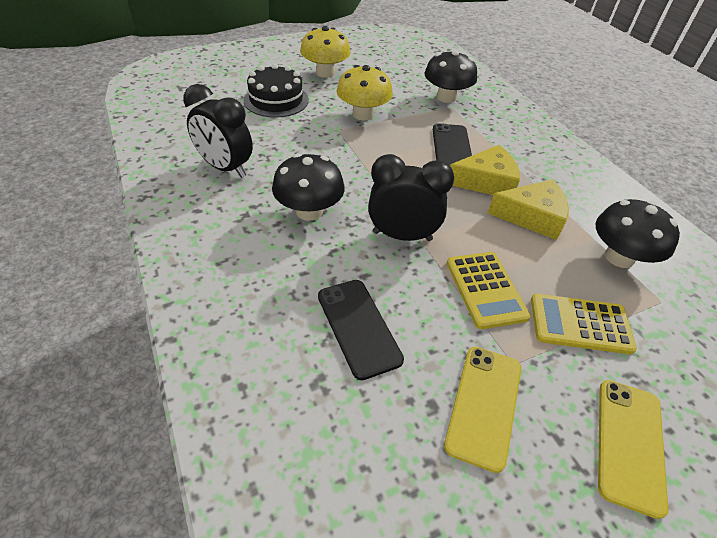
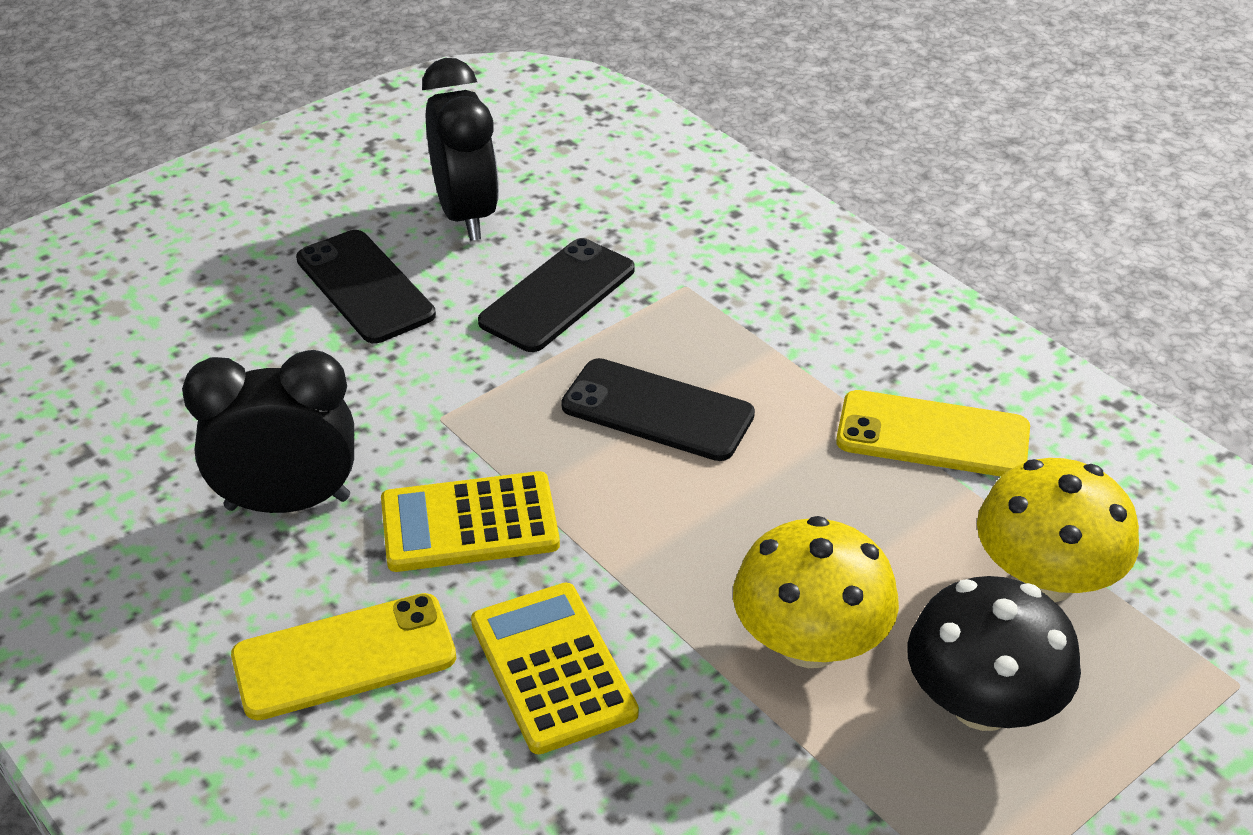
black cake: [243,64,309,118] = 1 -> none = 0
black mushroom: [272,153,345,221] [424,50,477,103] [596,199,680,268] = 3 -> [907,576,1081,731] = 1
black phone: [318,280,404,380] [433,123,472,166] = 2 -> [296,230,436,343] [478,238,635,352] [561,358,755,461] = 3
yellow cheese: [450,145,520,195] [488,179,569,240] = 2 -> none = 0

